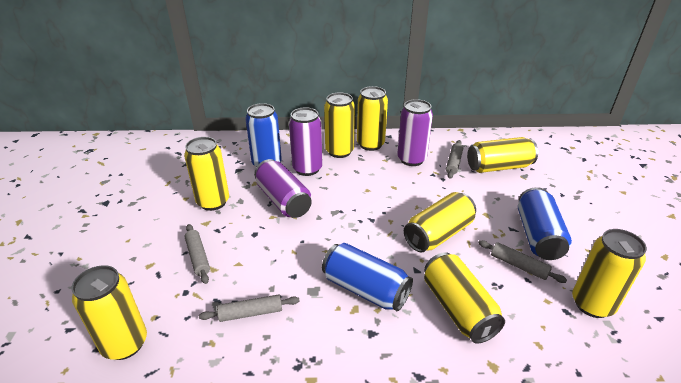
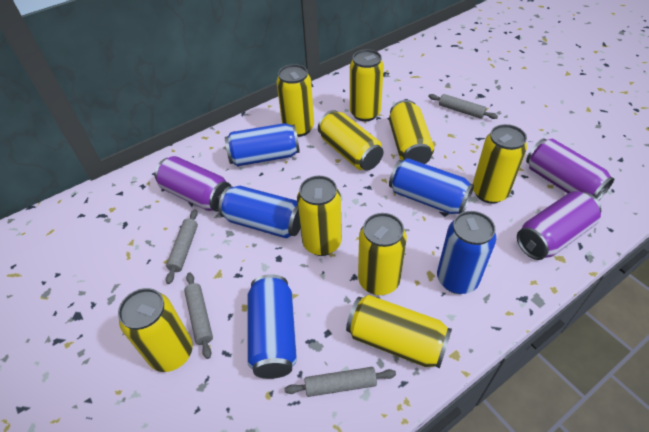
blue can: [245,103,282,167] [322,243,413,311] [518,187,572,260] = 3 -> [219,186,301,238] [225,123,300,166] [247,274,297,379] [389,158,474,214] [437,211,496,294] = 5
yellow can: [72,265,147,360] [184,137,229,211] [324,92,355,158] [357,86,388,151] [404,192,476,252] [424,252,505,344] [467,137,538,173] [572,229,647,318] = 8 -> [118,288,193,372] [276,64,314,137] [297,176,342,256] [318,110,383,170] [346,295,452,369] [350,49,384,121] [358,213,407,295] [389,100,434,164] [473,124,527,204] = 9

